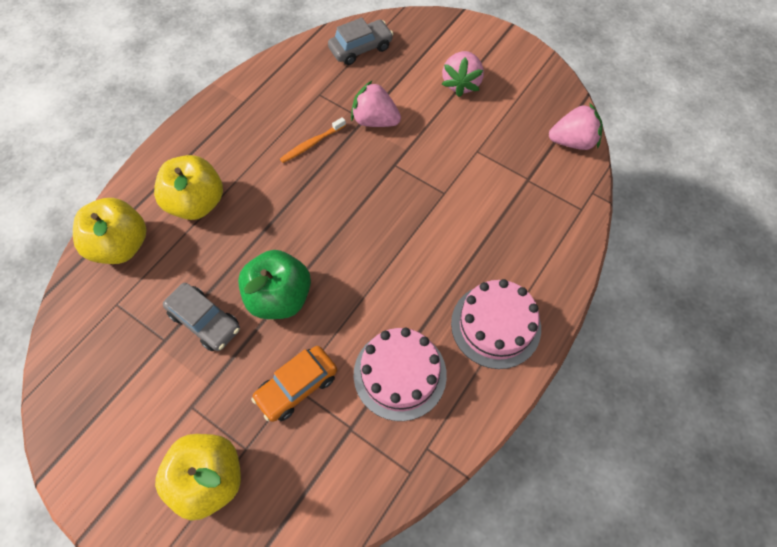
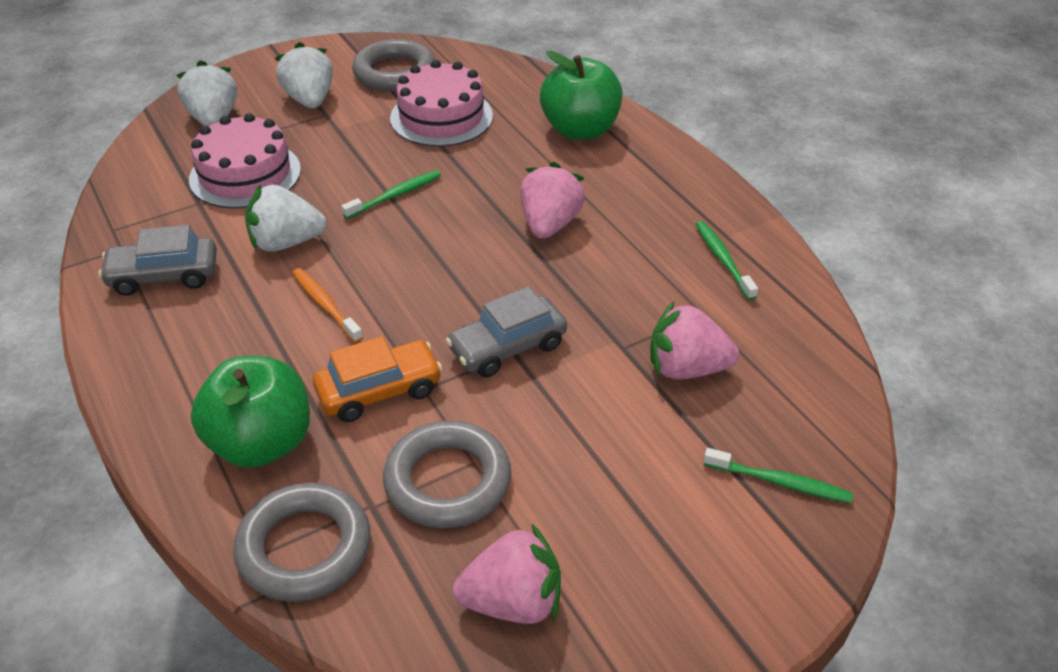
green apple: [238,250,311,319] = 1 -> [191,356,310,468] [540,51,623,140] = 2
green toothbrush: none = 0 -> [341,170,441,219] [695,221,758,300] [704,448,853,503] = 3
grey ring: none = 0 -> [233,482,370,602] [352,39,435,92] [383,421,511,528] = 3
white strawberry: none = 0 -> [176,60,237,126] [245,184,326,252] [275,42,333,108] = 3
yellow apple: [73,198,147,264] [154,155,223,220] [155,434,241,520] = 3 -> none = 0

